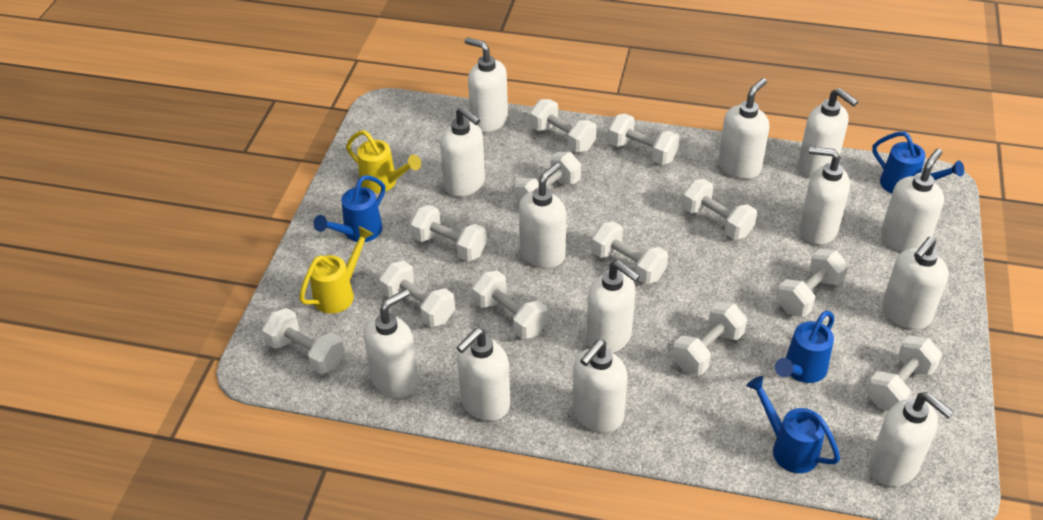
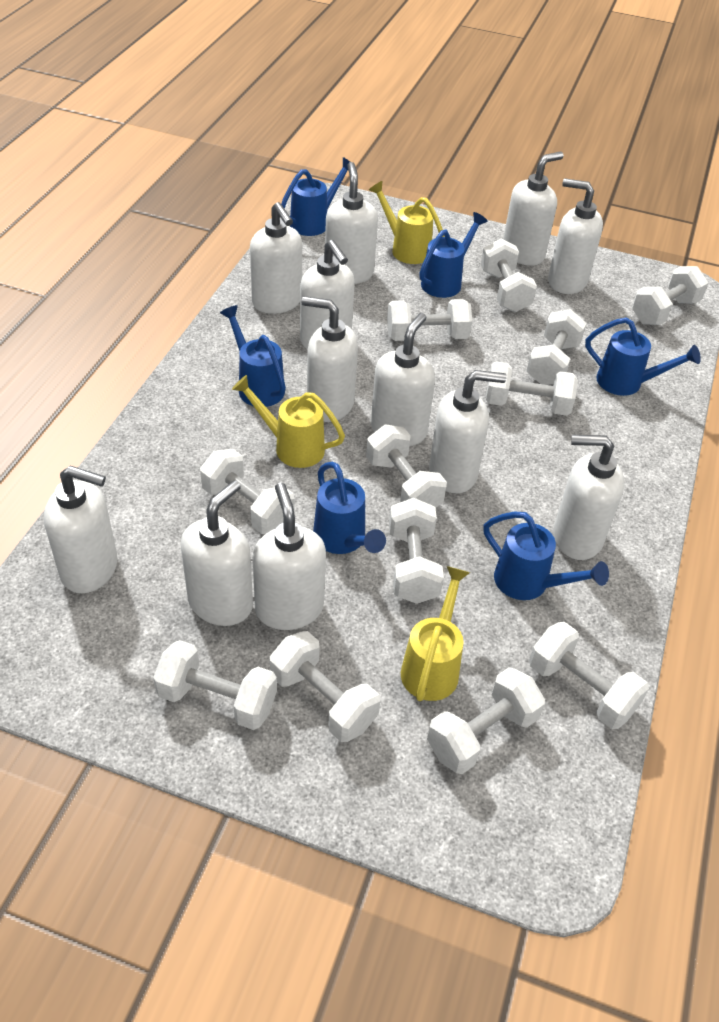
blue watering can: [314,175,385,242] [746,376,840,473] [775,311,834,383] [872,131,964,194] = 4 -> [220,305,286,407] [281,157,350,236] [313,462,386,554] [419,212,488,298] [483,512,609,600] [585,317,701,396] = 6
white soap dispenser: [364,289,419,398] [440,107,485,197] [456,328,510,421] [464,37,508,132] [519,163,566,268] [572,340,628,432] [586,260,640,353] [718,78,769,179] [798,88,858,177] [799,147,850,245] [869,392,954,487] [881,149,944,252] [882,237,949,329] = 13 -> [44,466,117,593] [181,480,253,626] [250,202,302,314] [252,483,326,630] [300,240,355,349] [302,296,358,422] [325,162,378,284] [371,313,435,446] [429,370,507,493] [503,152,564,266] [548,178,603,294] [553,435,624,560] = 12
yellow watering can: [299,226,373,314] [346,130,421,193] = 2 -> [232,375,345,468] [369,181,444,264] [401,566,470,701] = 3

